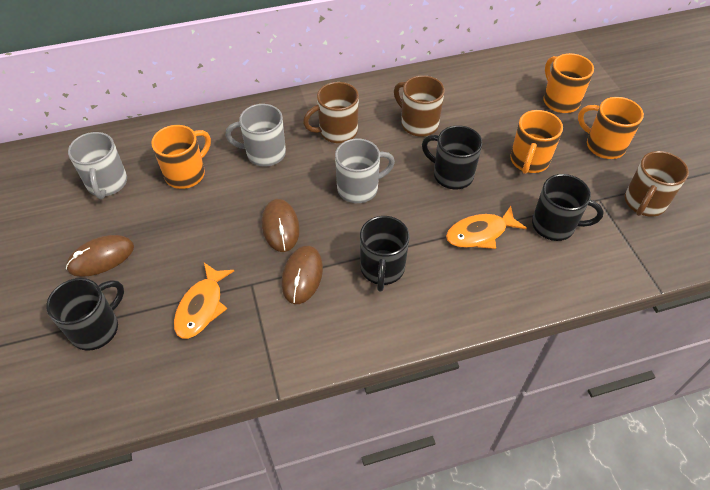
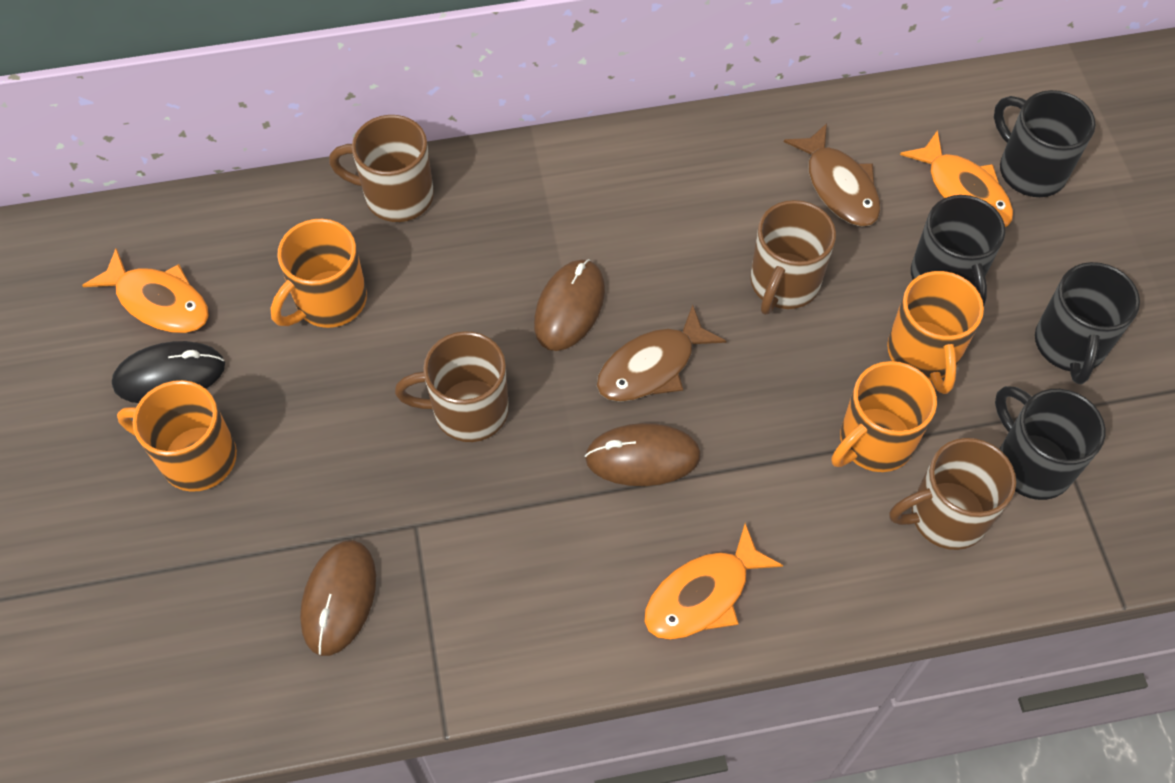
black mouse: none = 0 -> [112,341,225,403] = 1
brown fish: none = 0 -> [597,305,726,402] [784,123,881,226] = 2
brown mug: [303,82,359,143] [394,75,445,137] [625,151,689,217] = 3 -> [329,115,434,222] [395,331,509,442] [750,200,836,315] [889,438,1016,550] = 4
grey mug: [68,132,127,199] [225,104,286,167] [335,139,395,203] = 3 -> none = 0
orange fish: [174,263,234,339] [446,206,527,249] = 2 -> [82,248,209,333] [644,523,783,640] [900,130,1013,227] = 3

